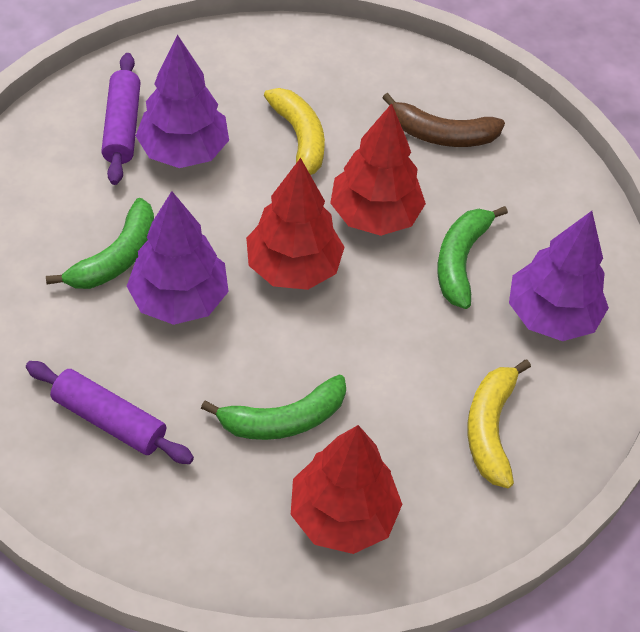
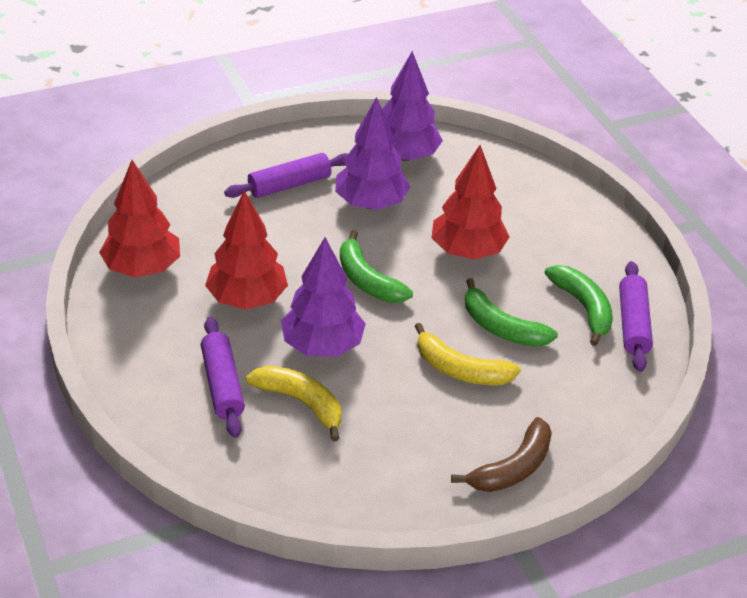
purple rolling pin: [26,361,194,464] [101,53,141,185] = 2 -> [201,317,245,438] [224,153,348,198] [619,261,653,372] = 3

